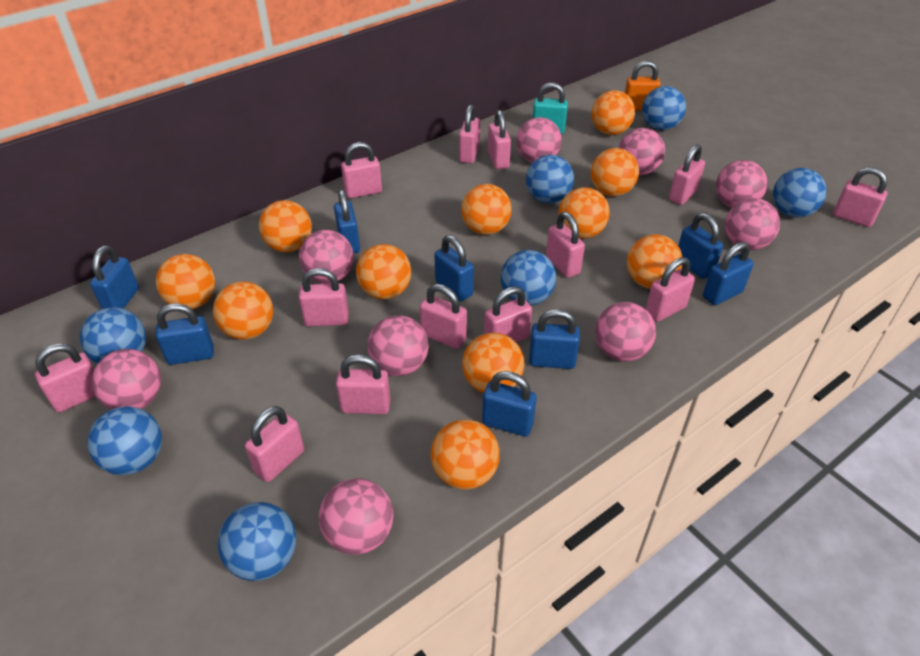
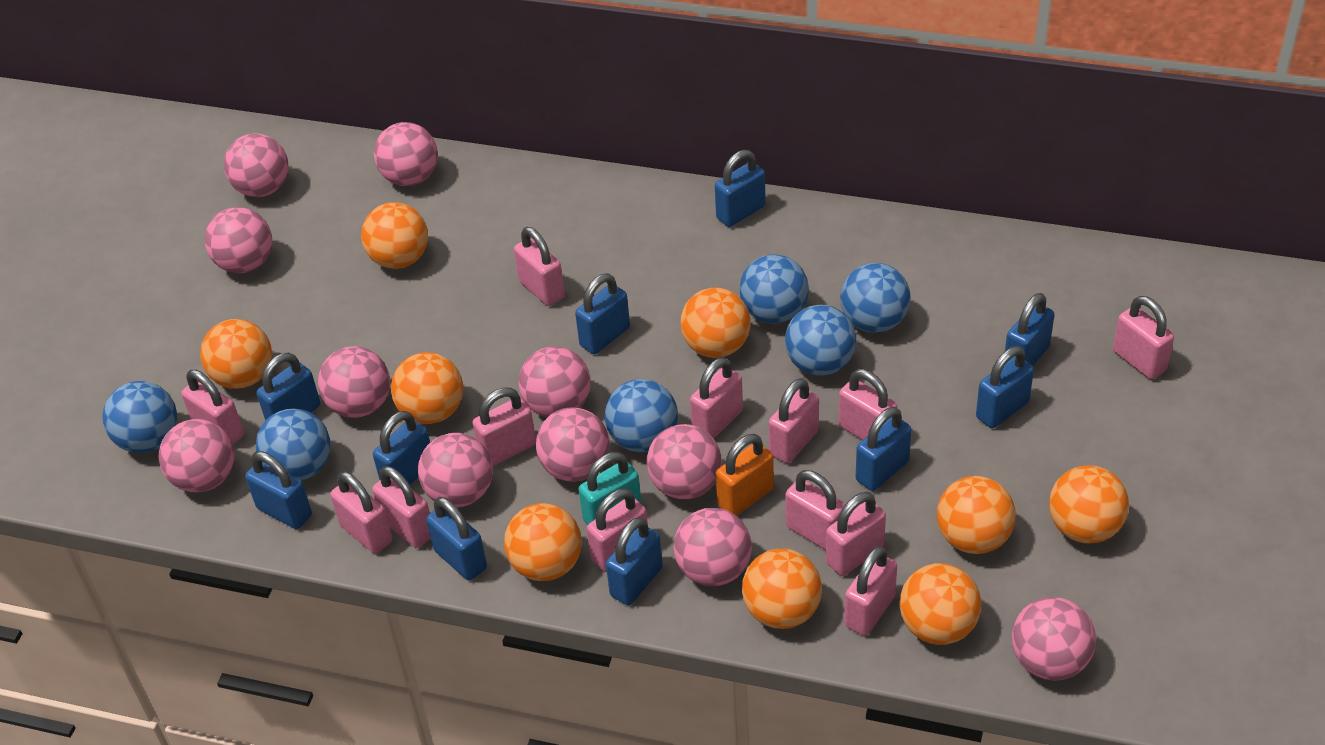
blue ball: [80,307,146,364] [87,406,162,475] [218,502,296,581] [501,250,556,305] [526,155,574,204] [642,86,686,130] [773,168,827,218] = 7 -> [102,381,177,453] [256,409,331,481] [605,379,678,452] [739,254,809,324] [785,305,856,376] [840,263,911,333] = 6
blue padlock: [90,245,139,309] [155,304,214,365] [334,190,360,254] [434,235,474,301] [482,371,537,437] [529,309,580,369] [678,213,723,279] [703,242,754,305] = 8 -> [245,451,312,529] [256,353,320,421] [373,411,430,485] [426,497,487,581] [575,273,630,354] [606,517,663,605] [715,150,766,227] [856,407,912,491] [976,346,1034,428] [1005,293,1055,366] = 10
orange ball: [156,254,215,309] [213,281,273,340] [259,200,312,252] [356,244,411,299] [431,419,500,490] [461,184,512,235] [462,333,524,393] [558,187,610,239] [591,90,635,135] [591,148,639,196] [627,234,682,289] = 11 -> [200,319,272,389] [361,202,428,269] [391,352,463,424] [504,503,582,581] [680,287,751,358] [742,549,822,629] [899,563,981,645] [937,476,1016,554] [1049,465,1129,543] = 9
pink ball: [92,349,161,409] [299,230,354,284] [319,479,393,555] [368,315,429,376] [516,117,562,163] [595,302,656,362] [619,128,665,175] [716,160,768,208] [725,198,780,250] = 9 -> [159,419,235,493] [205,207,272,273] [224,133,289,197] [318,346,390,418] [374,122,438,186] [418,433,493,507] [518,346,591,417] [535,407,610,482] [647,424,722,500] [673,508,752,586] [1012,597,1096,681] = 11

